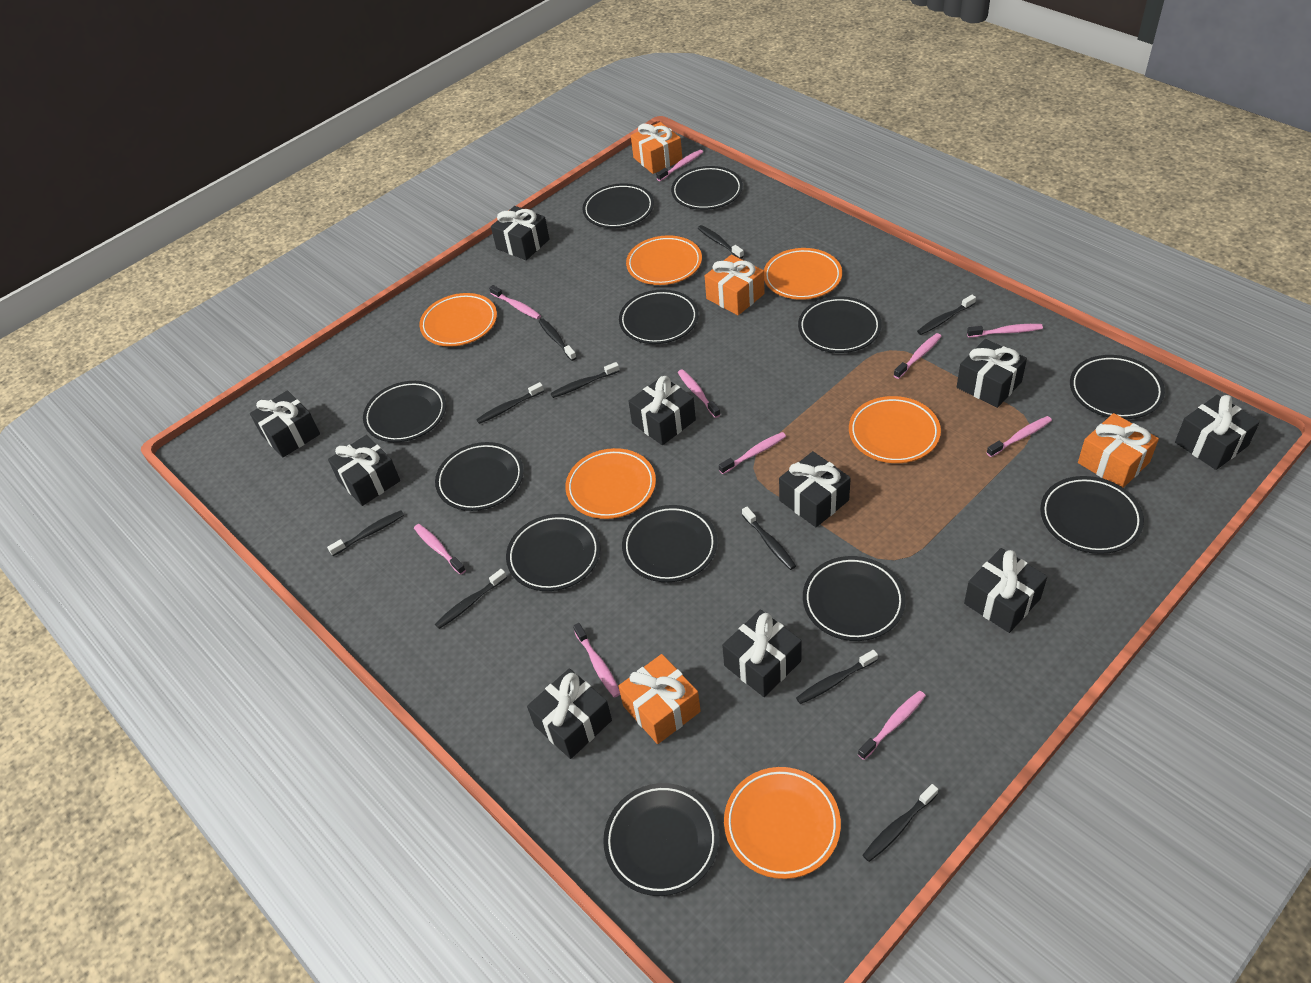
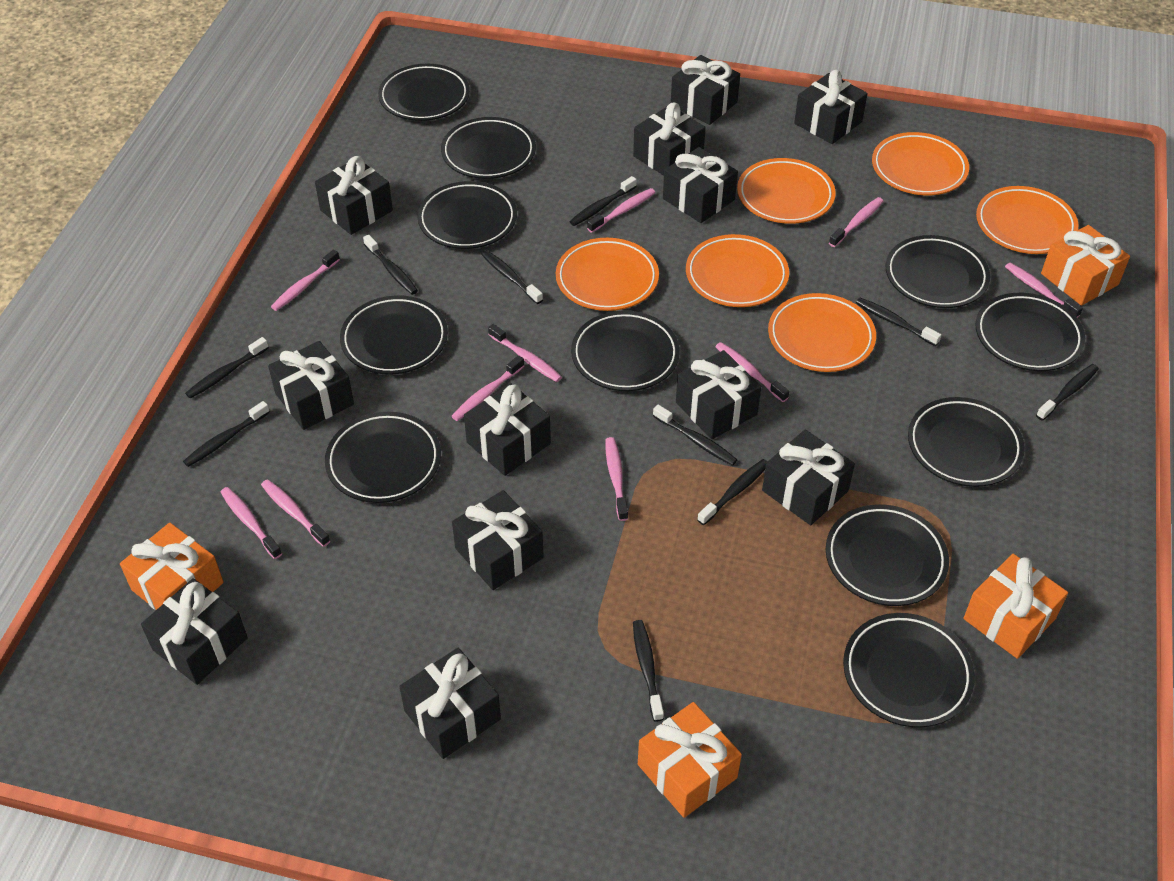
black gift: [250,390,320,458] [328,435,400,506] [491,206,549,260] [527,668,612,759] [628,376,696,445] [722,610,802,697] [779,451,851,527] [957,339,1027,408] [964,548,1047,633] [1175,395,1260,470] = 10 -> [141,578,248,685] [268,341,354,430] [315,156,393,235] [399,648,501,759] [452,490,544,590] [464,383,551,476] [633,103,706,176] [663,147,738,223] [671,55,740,125] [676,350,761,439] [762,430,855,525] [794,70,868,144] = 12
black plate: [363,381,446,442] [435,442,524,511] [506,514,600,591] [582,183,654,228] [603,783,719,896] [619,289,699,344] [622,505,717,582] [671,166,743,210] [798,296,882,353] [803,556,906,641] [1040,476,1144,554] [1070,355,1165,419] = 12 -> [325,412,441,503] [340,295,448,374] [378,64,470,121] [417,181,517,249] [441,117,536,179] [571,311,680,391] [826,504,949,606] [843,613,975,727] [886,235,990,308] [908,397,1025,487] [976,293,1085,371] = 11

